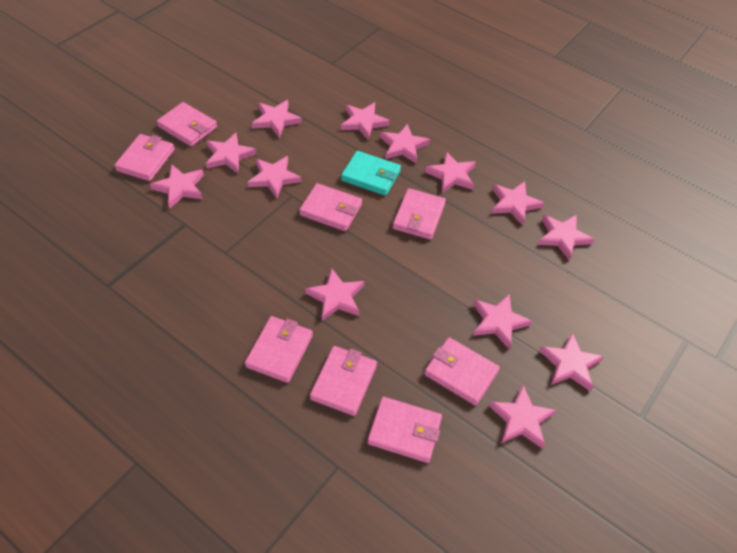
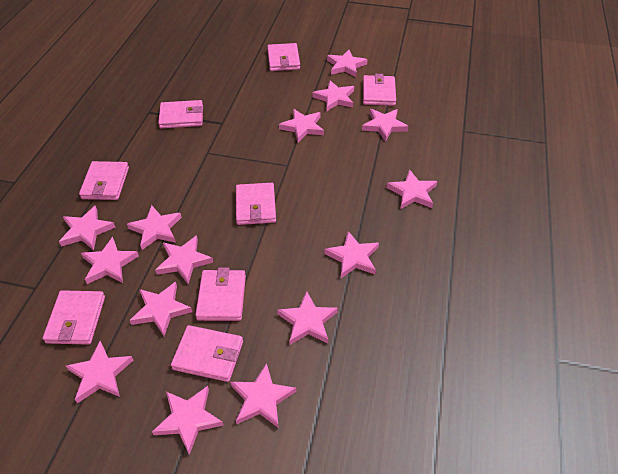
pink star: [150,164,204,208] [206,133,256,173] [248,156,302,199] [252,100,302,138] [305,268,364,321] [341,102,390,140] [380,124,430,164] [425,151,476,193] [473,294,532,349] [489,385,556,449] [491,181,544,225] [538,215,594,260] [539,333,604,392] = 13 -> [59,206,116,250] [66,341,134,403] [81,237,139,284] [127,205,182,250] [129,282,192,336] [152,386,223,455] [155,235,213,284] [230,363,296,428] [277,291,338,345] [279,109,324,142] [312,81,354,111] [324,231,379,278] [327,50,368,77] [362,109,408,142] [387,169,437,209] = 15
turquoise wallet: [341,151,401,196] = 1 -> none = 0

